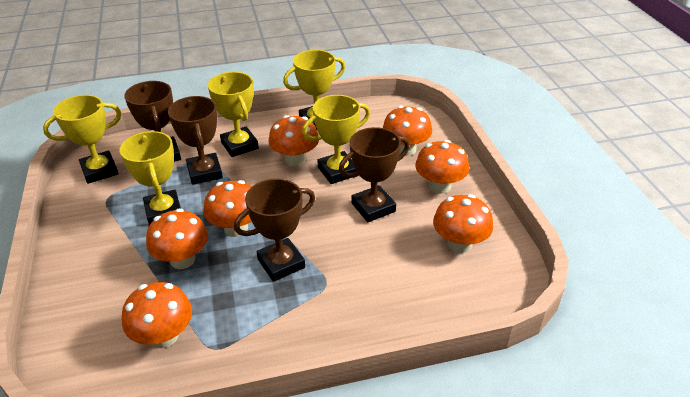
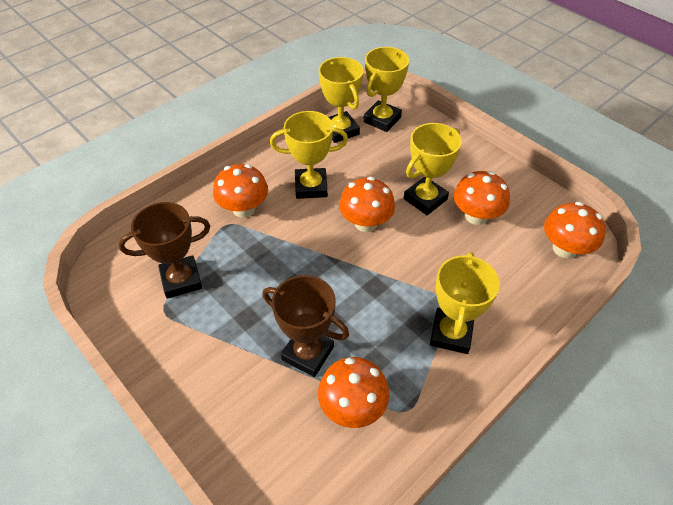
brown trophy: [124,81,181,162] [168,96,223,185] [234,179,315,282] [339,127,410,222] = 4 -> [118,202,210,299] [262,275,349,377] = 2
orange mushroom: [122,282,192,348] [146,208,208,269] [203,180,252,237] [269,115,319,166] [383,106,432,156] [415,140,469,194] [433,194,493,253] = 7 -> [213,164,268,218] [318,357,389,428] [339,177,395,232] [454,171,510,225] [544,202,606,259] = 5

